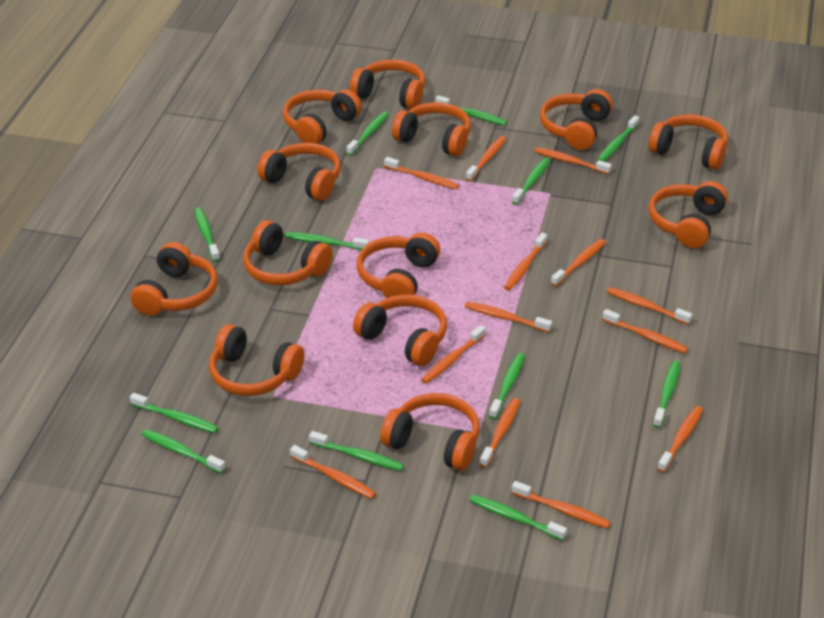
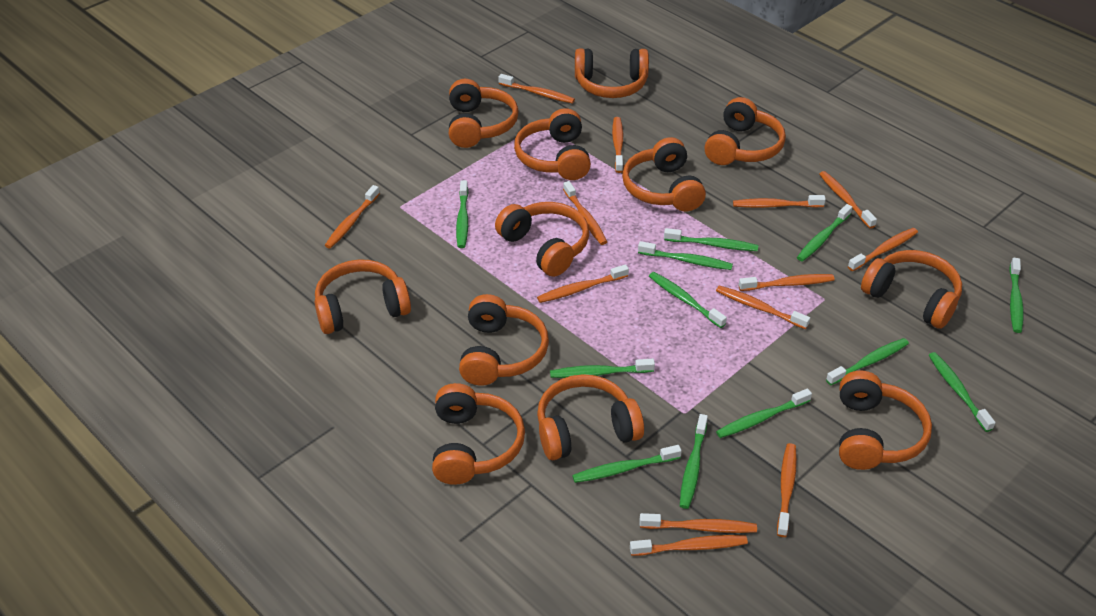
orange headphones: [131,242,217,316] [209,324,305,396] [243,220,333,285] [257,143,341,201] [283,89,362,144] [350,59,425,109] [353,295,447,366] [357,232,440,298] [380,393,480,471] [392,102,471,156] [540,89,613,150] [649,114,728,170] [649,181,728,248] = 13 -> [315,259,411,334] [432,383,525,485] [449,79,519,148] [459,294,549,386] [495,202,589,277] [514,108,591,180] [537,374,644,460] [575,48,649,98] [622,137,706,212] [704,97,786,165] [839,371,932,470] [861,250,962,329] = 12

